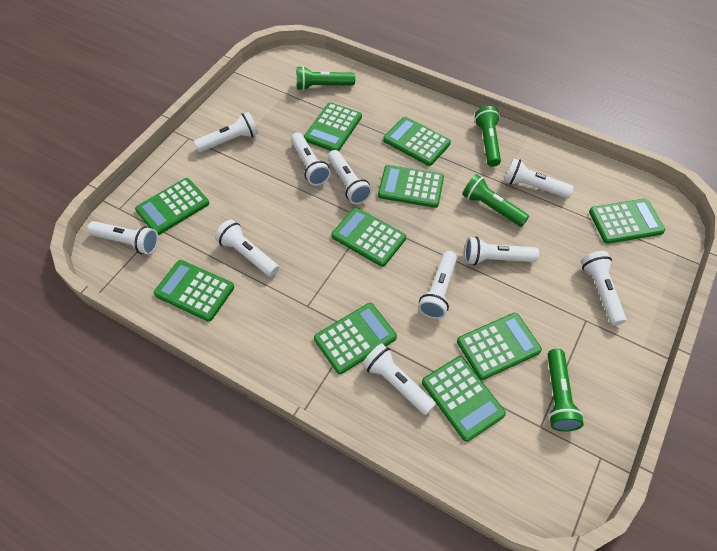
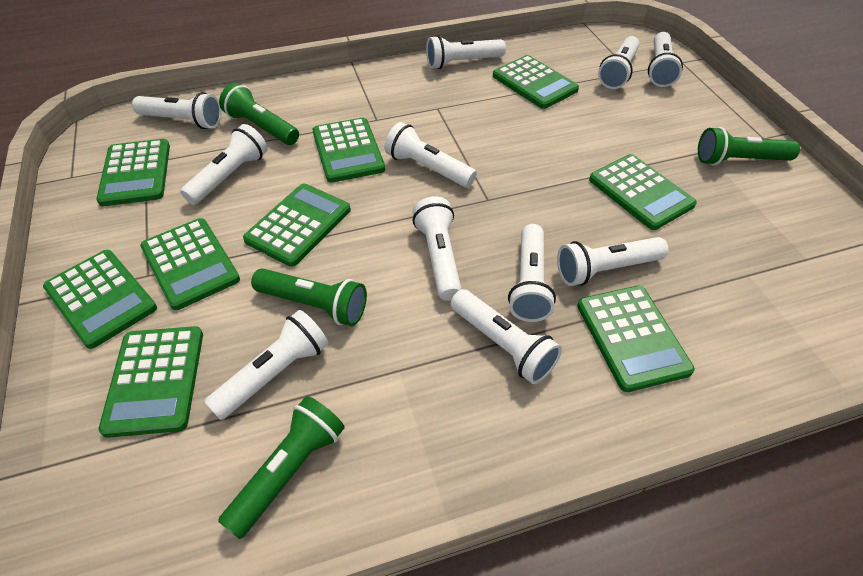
green calculator: [135,178,209,235] [154,260,234,322] [304,102,362,151] [314,303,397,374] [331,207,406,267] [378,165,444,208] [383,117,451,166] [422,356,506,442] [457,313,542,380] [589,199,665,244] = 10 -> [43,250,157,349] [96,139,170,206] [98,326,203,438] [140,218,240,310] [243,184,351,267] [313,118,385,183] [493,55,579,109] [577,286,695,392] [589,154,697,230] = 9
white flashlight: [87,221,158,255] [194,112,258,153] [215,220,279,277] [291,132,331,186] [328,150,372,205] [362,343,436,415] [418,251,457,319] [465,237,539,265] [504,158,574,199] [581,251,627,326] = 10 -> [132,92,221,129] [180,124,268,205] [204,310,328,420] [385,122,477,187] [412,196,462,301] [426,35,506,69] [451,289,562,384] [508,224,556,322] [557,237,668,286] [598,36,640,89] [648,32,683,87] = 11

